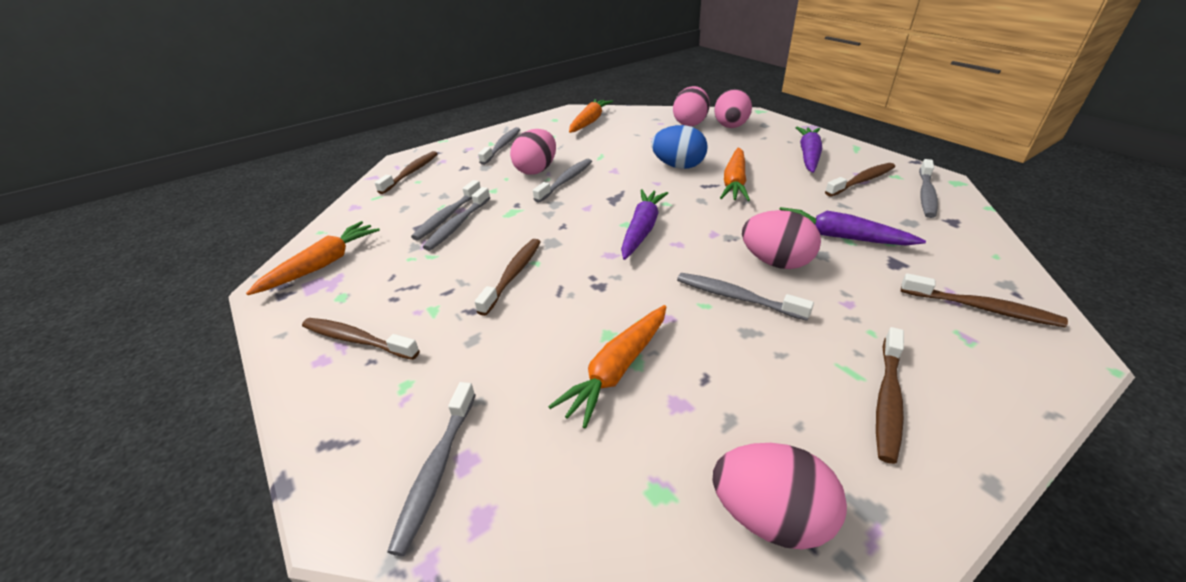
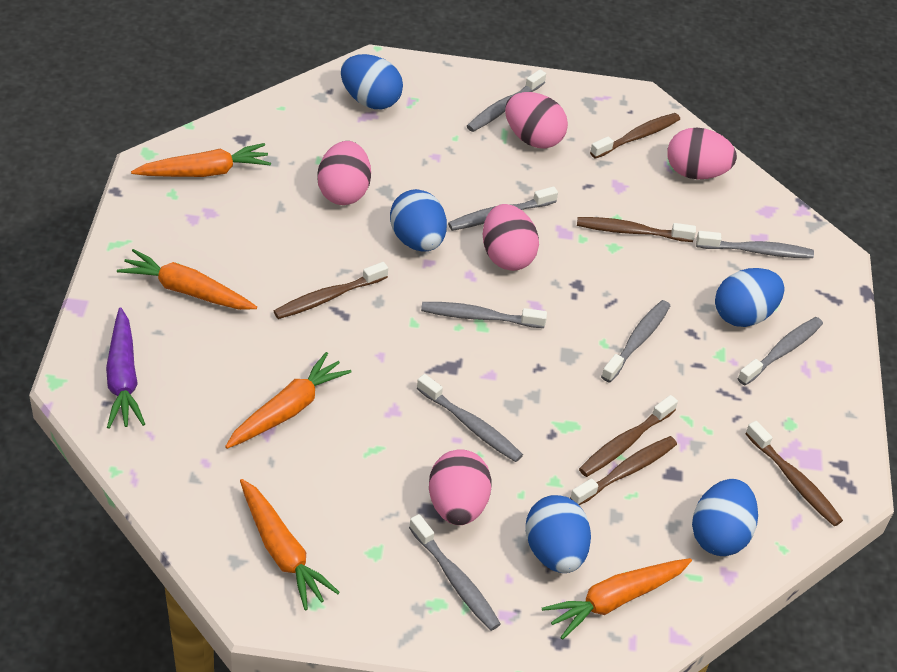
blue egg: [651,125,708,169] = 1 -> [341,54,403,109] [390,189,447,252] [526,495,591,573] [692,479,758,556] [715,268,784,327] = 5
grey toothbrush: [387,382,476,556] [411,180,481,240] [423,187,490,251] [478,127,520,165] [533,159,592,203] [677,273,814,321] [919,159,938,218] = 7 -> [409,514,501,631] [417,374,523,462] [421,302,547,328] [448,186,558,231] [467,70,546,132] [601,300,670,383] [696,231,814,258] [737,317,823,385] = 8
orange carrot: [246,221,380,295] [548,305,666,429] [569,99,613,133] [720,148,750,201] = 4 -> [117,249,257,310] [131,143,271,177] [225,352,351,449] [240,479,340,611] [542,558,692,640] = 5
purple carrot: [621,189,668,260] [780,207,926,245] [795,127,822,173] = 3 -> [106,307,145,429] = 1

